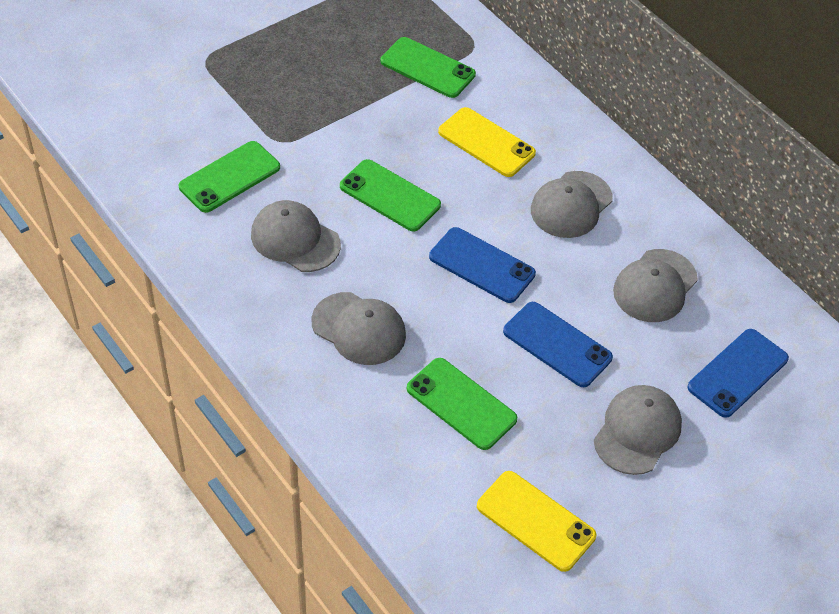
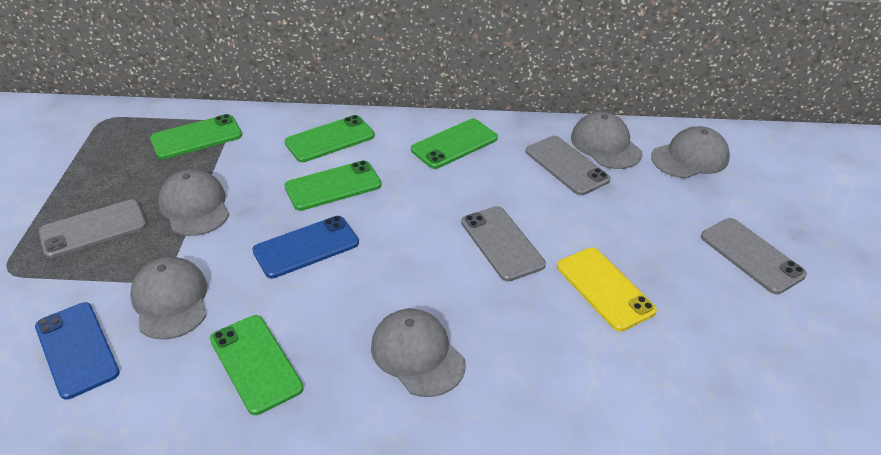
blue phone: [429,227,536,303] [503,302,613,387] [688,329,789,418] = 3 -> [35,302,120,399] [252,216,359,278] = 2
green phone: [179,141,280,213] [340,159,441,231] [381,37,476,98] [407,358,517,450] = 4 -> [150,114,242,159] [210,315,304,415] [284,115,375,162] [284,160,382,211] [411,119,498,169] = 5
grey phone: none = 0 -> [39,199,147,258] [461,206,546,282] [526,136,611,195] [701,218,807,294] = 4
yellow phone: [438,107,536,177] [477,471,596,572] = 2 -> [557,247,657,331] = 1

